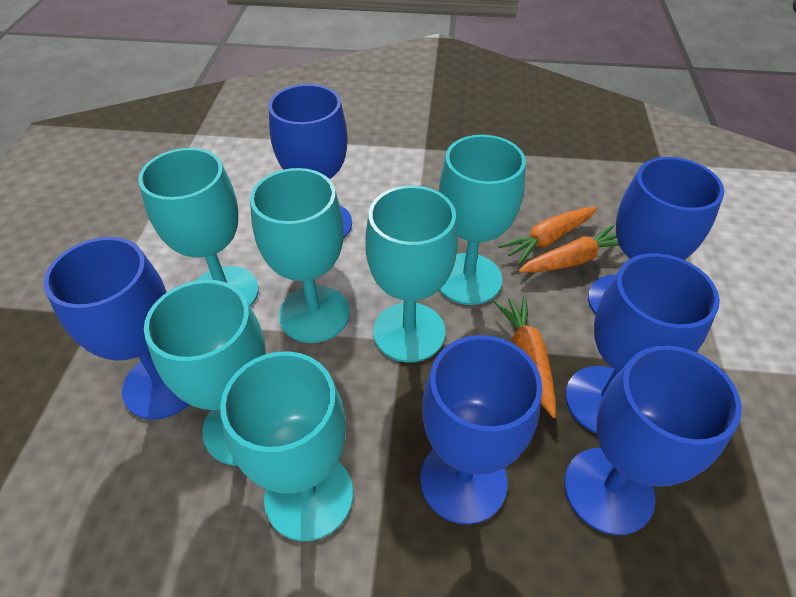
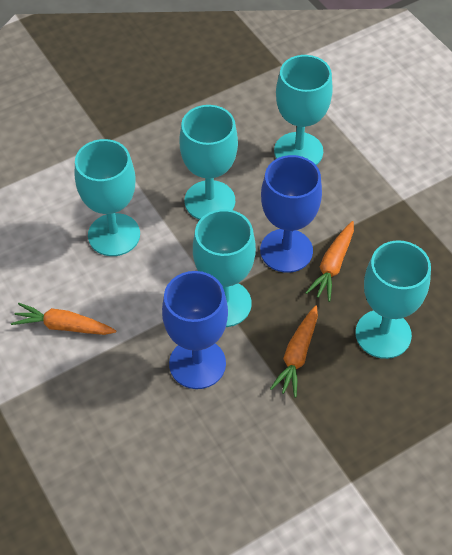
blue goblet: [43,237,190,420] [268,84,352,238] [420,335,542,525] [564,346,742,535] [565,253,720,434] [588,157,724,315] = 6 -> [162,271,228,389] [260,155,322,273] = 2
turquoise goblet: [138,148,259,307] [144,280,266,466] [220,351,353,541] [250,168,350,343] [365,185,458,363] [439,135,526,305] = 6 -> [75,139,140,256] [179,105,238,220] [193,209,256,327] [274,55,333,165] [355,240,431,359] = 5

